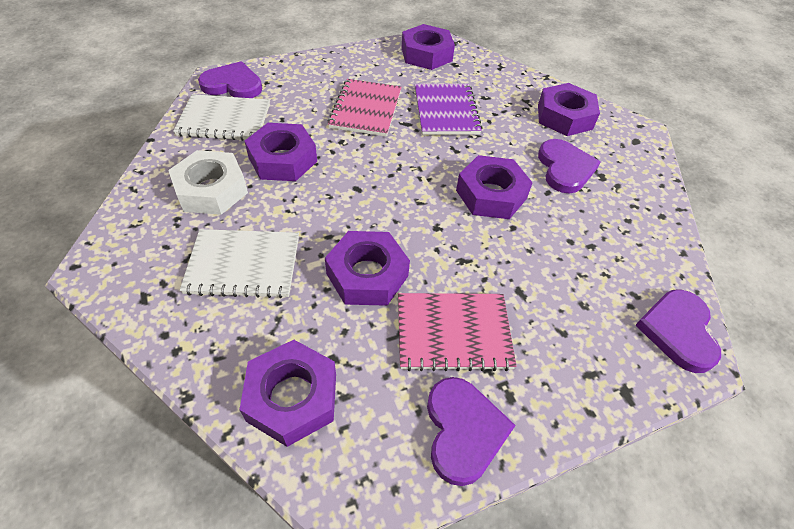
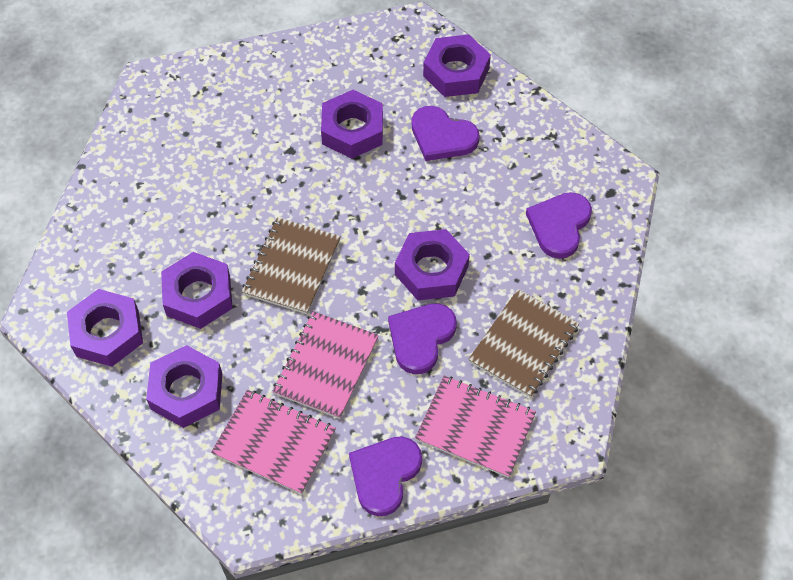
brown notebook: none = 0 -> [242,217,341,314] [468,289,580,398] = 2
pink notebook: [327,79,401,137] [398,293,516,371] = 2 -> [211,390,336,494] [272,311,379,419] [415,376,536,478] = 3
purple notebook: [415,84,482,135] = 1 -> none = 0
white notebook: [173,94,270,141] [180,229,299,298] = 2 -> none = 0
white nut: [168,150,248,215] = 1 -> none = 0

